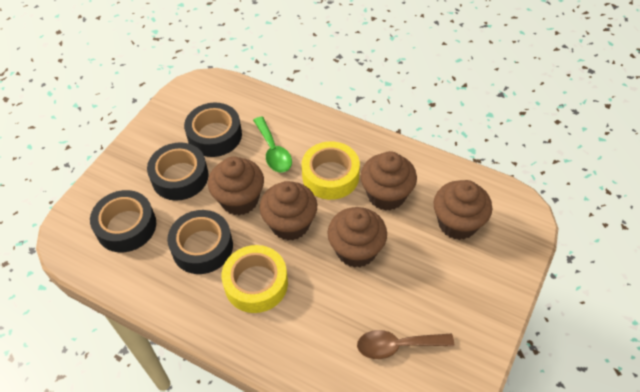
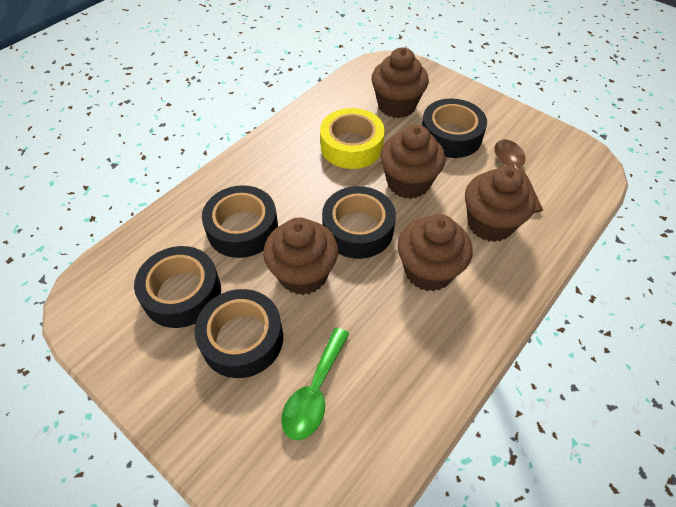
black tape: [90,190,156,252] [147,142,209,201] [167,210,233,274] [184,103,242,157] = 4 -> [134,246,221,328] [195,289,283,378] [202,185,278,258] [322,186,396,259] [422,99,487,158] = 5
yellow tape: [222,245,288,313] [302,141,360,200] = 2 -> [320,108,385,169] = 1

